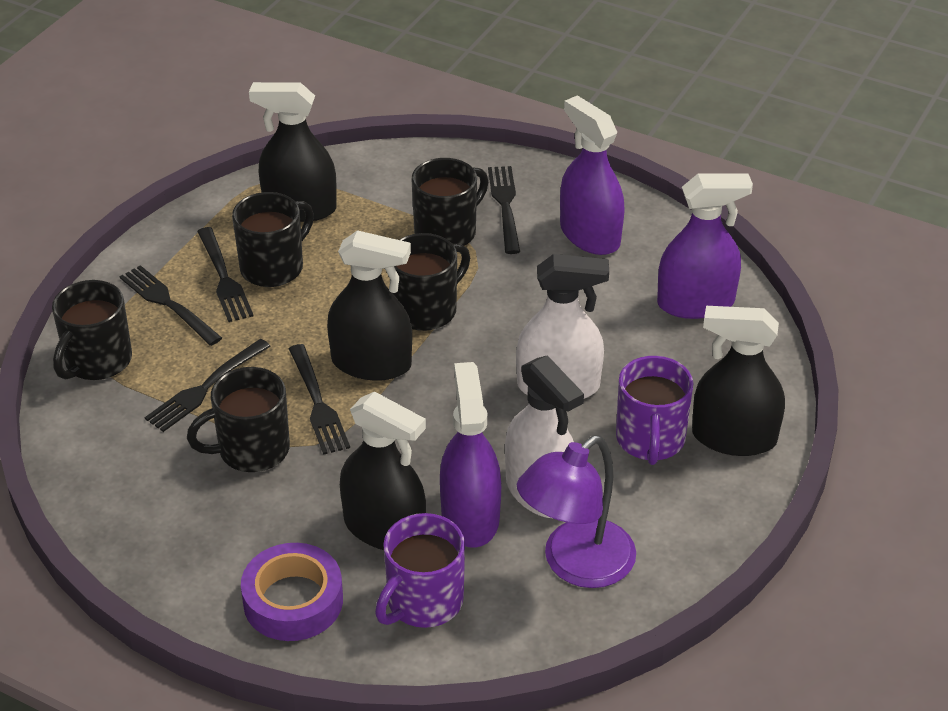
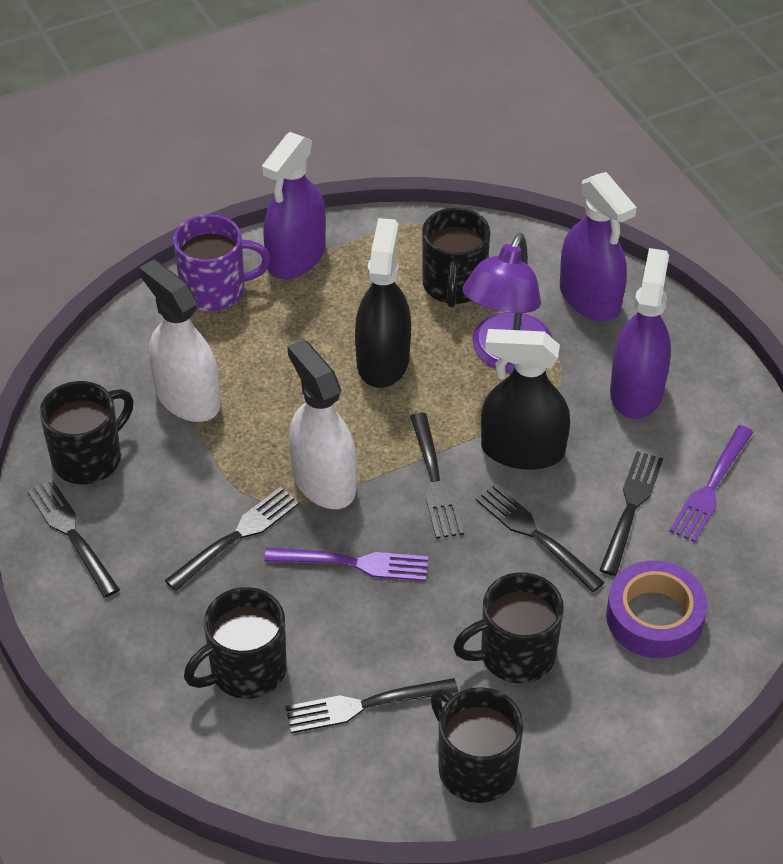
black fork: [120,265,222,346] [145,339,271,432] [197,227,254,322] [289,344,350,455] [488,166,520,254] = 5 -> [27,479,120,598] [164,487,300,591] [285,678,458,733] [410,413,464,539] [475,484,605,592] [599,451,663,576] = 6
black spray bottle: [249,82,337,222] [327,230,412,381] [340,391,426,550] [692,306,785,456] = 4 -> [355,218,411,388] [481,329,570,470] = 2
purple fork: none = 0 -> [264,547,428,581] [669,425,753,542] = 2
purple mug: [375,513,465,628] [616,356,694,465] = 2 -> [173,214,271,311] = 1

